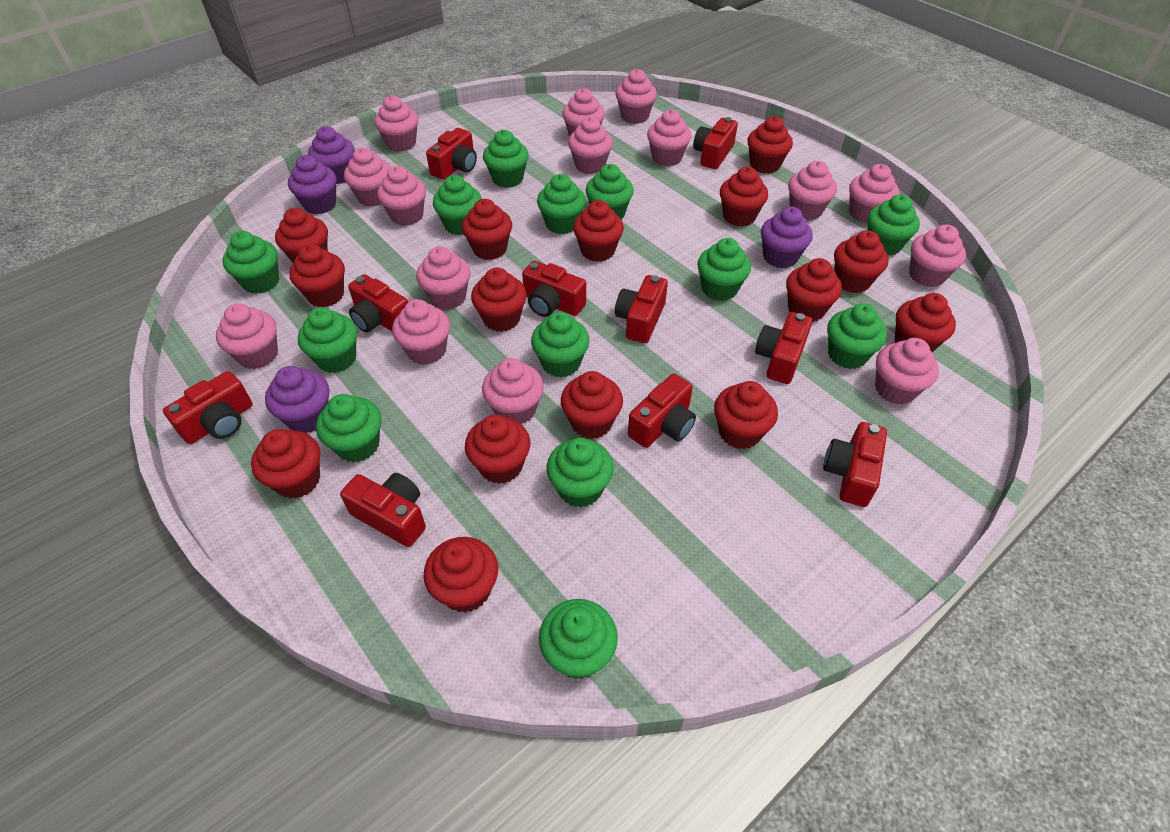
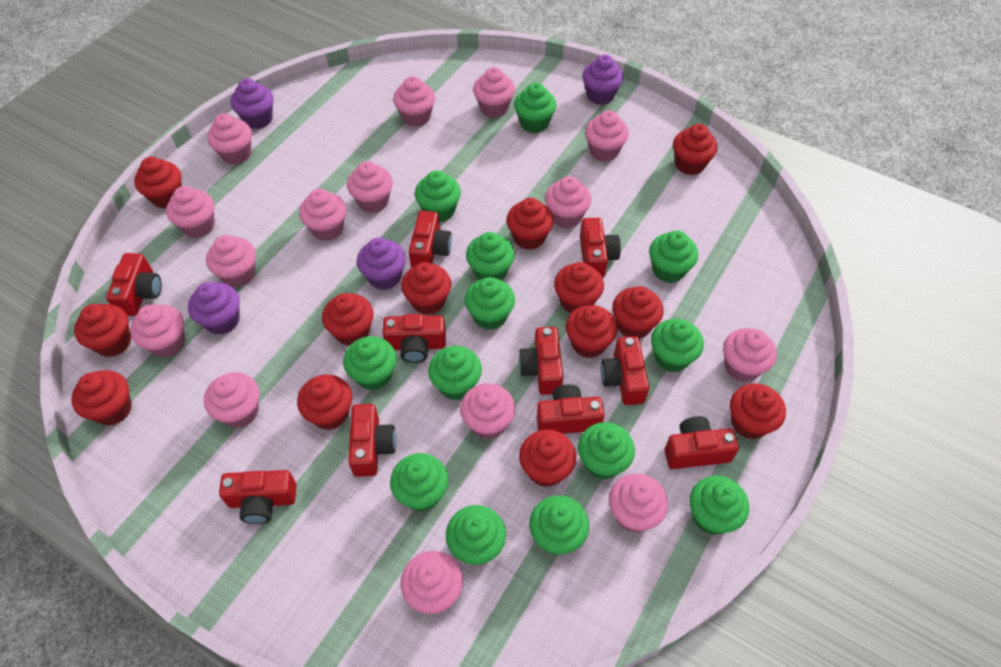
red cupcake: [251,429,320,499] [275,208,328,263] [289,244,345,307] [424,537,498,613] [462,199,512,260] [465,415,530,484] [471,268,527,332] [561,371,623,439] [573,200,624,262] [714,381,778,449] [720,167,768,227] [747,116,793,174] [786,258,842,322] [834,230,889,293] [895,293,956,353] = 15 -> [71,370,132,426] [74,304,132,357] [134,157,182,208] [297,374,352,430] [322,293,373,346] [401,262,451,315] [507,198,554,250] [519,430,576,487] [554,262,604,314] [566,305,618,358] [612,286,663,339] [673,124,717,175] [730,383,786,439] = 13

